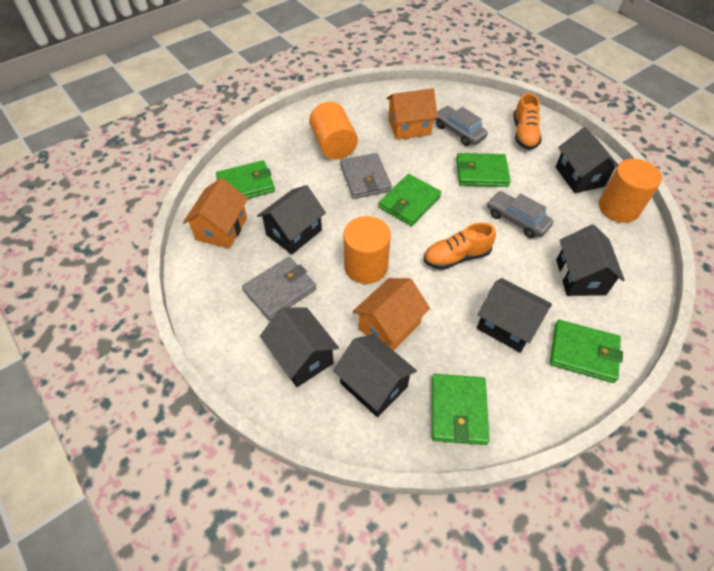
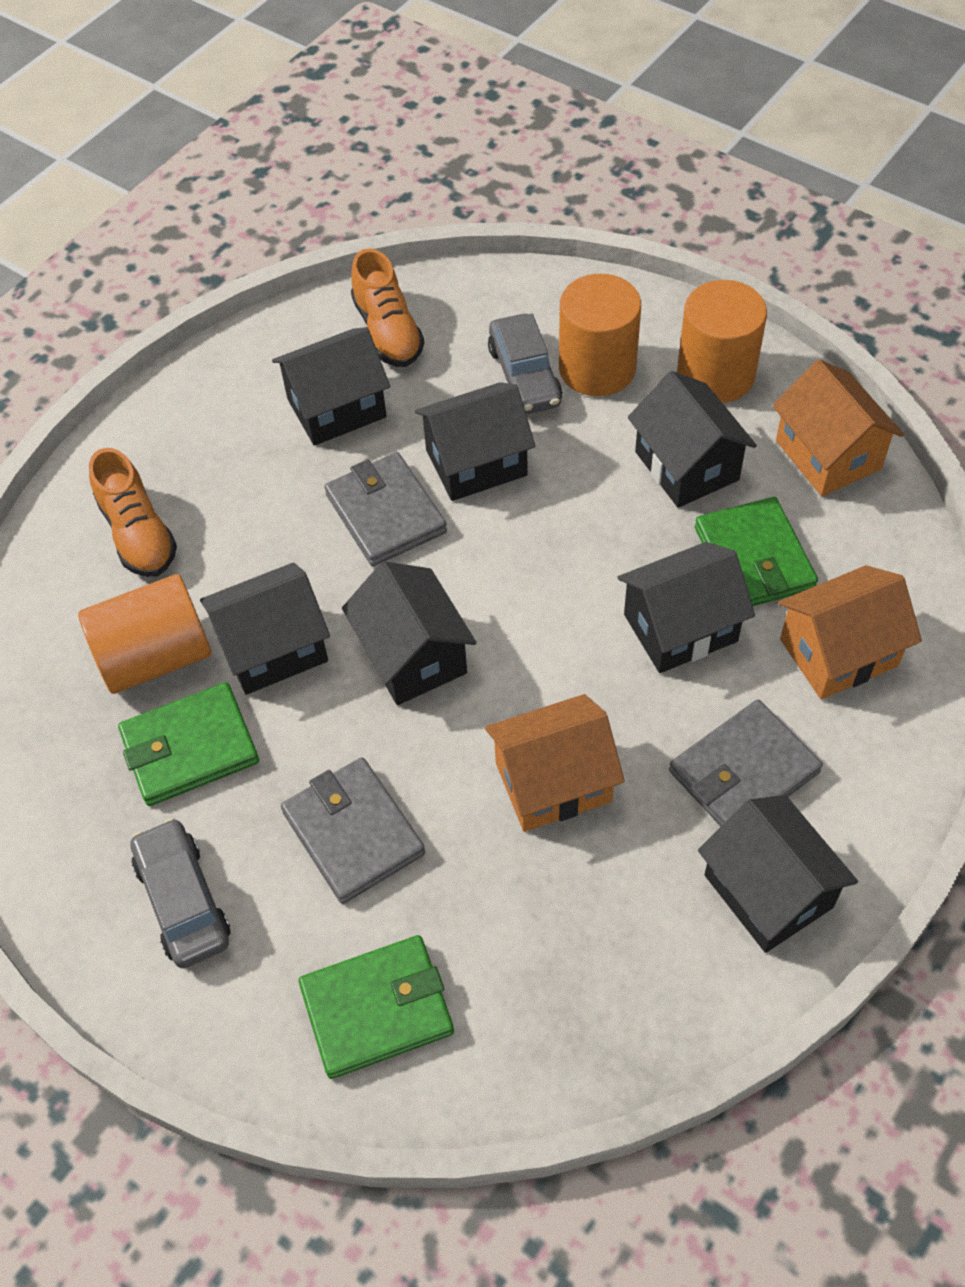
black house: [257,185,326,254] [260,308,339,387] [333,334,417,417] [477,278,552,353] [556,127,618,193] [556,224,625,296] = 6 -> [200,563,330,695] [272,327,390,446] [342,561,477,705] [415,382,536,501] [617,542,755,673] [628,371,757,508] [698,795,858,953] = 7
green wallet: [216,160,275,199] [379,174,441,226] [432,374,490,445] [456,153,511,187] [550,320,623,383] = 5 -> [118,682,259,806] [299,935,454,1079] [695,497,818,606] = 3
grey wallet: [242,257,317,320] [340,153,392,199] = 2 -> [281,757,425,904] [324,452,447,566] [669,699,823,826] = 3

